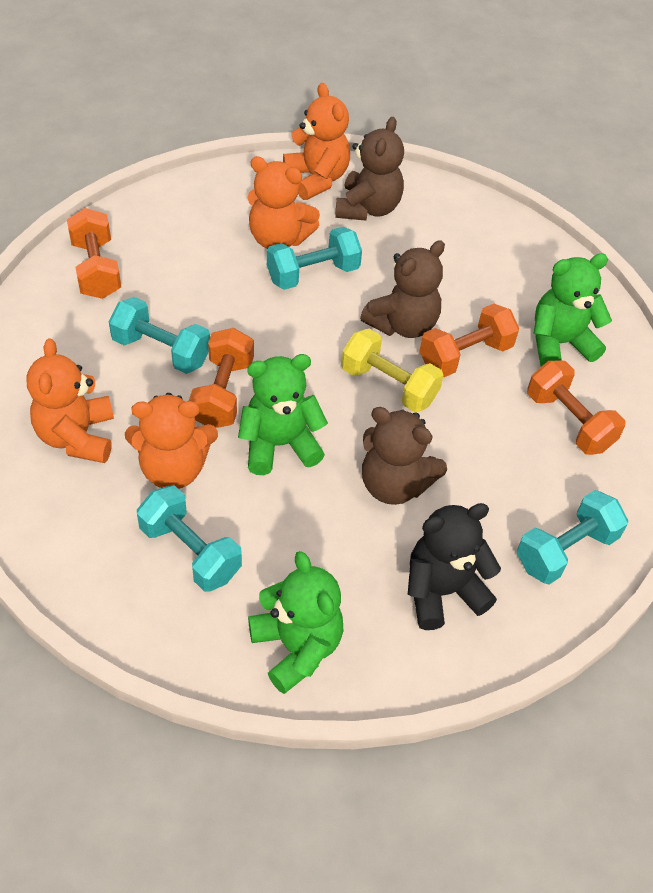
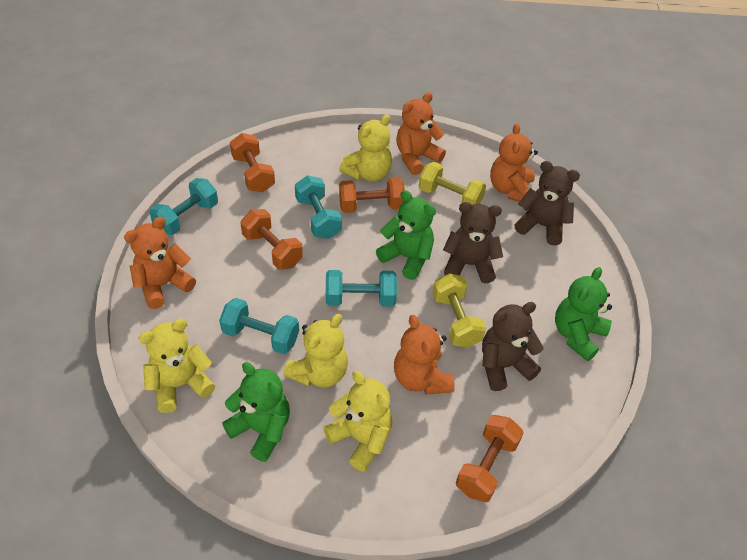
black teddy bear: [408,503,501,630] = 1 -> none = 0
yellow dumbbell: [341,329,443,412] = 1 -> [419,162,486,205] [432,273,486,348] = 2
yellow teddy bear: none = 0 -> [139,318,215,413] [283,314,348,388] [323,371,392,472] [339,115,392,182] = 4

